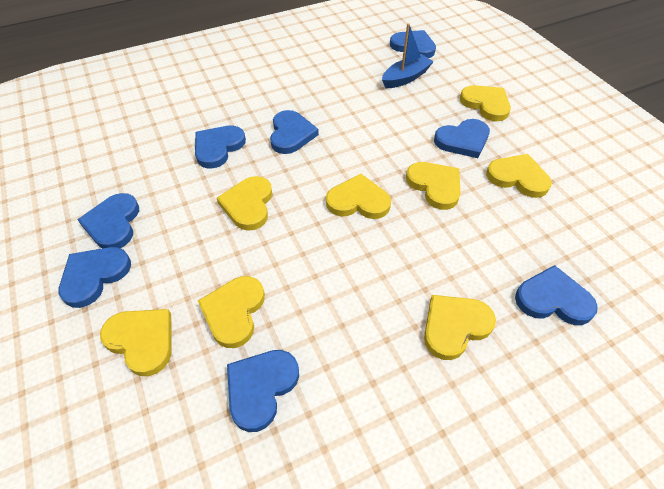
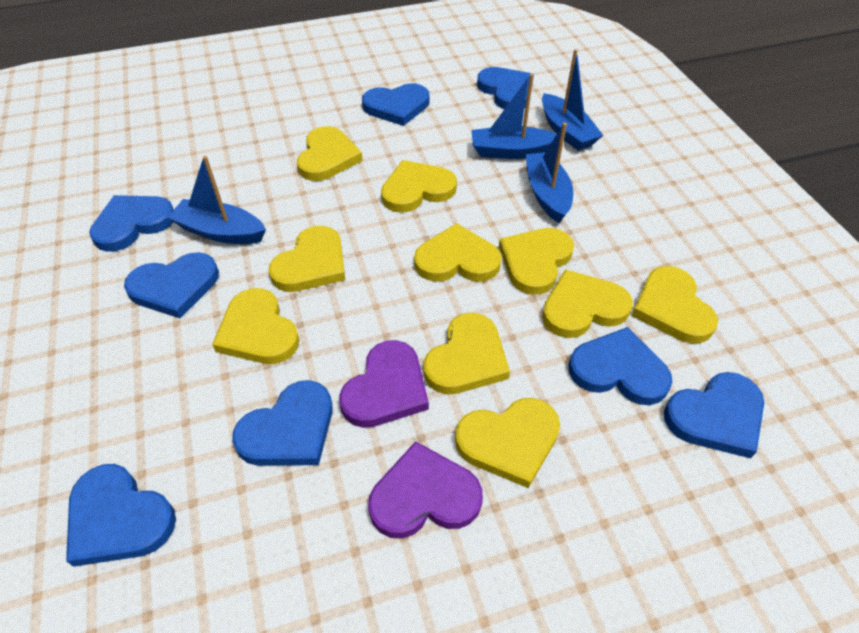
blue boat: [382,23,434,88] = 1 -> [167,156,266,244] [471,74,557,159] [525,123,573,223] [542,49,603,151] = 4
purple heart: none = 0 -> [339,340,429,428] [368,441,483,539] = 2
yellow heart: [100,309,171,376] [198,276,265,348] [217,176,272,231] [326,174,391,219] [406,162,461,210] [424,295,496,360] [459,85,511,121] [486,154,552,198] = 8 -> [212,288,299,364] [269,226,345,292] [297,126,363,181] [381,160,457,213] [414,223,502,282] [423,313,510,394] [455,398,560,488] [499,228,574,295] [542,269,633,338] [632,266,718,343] = 10

